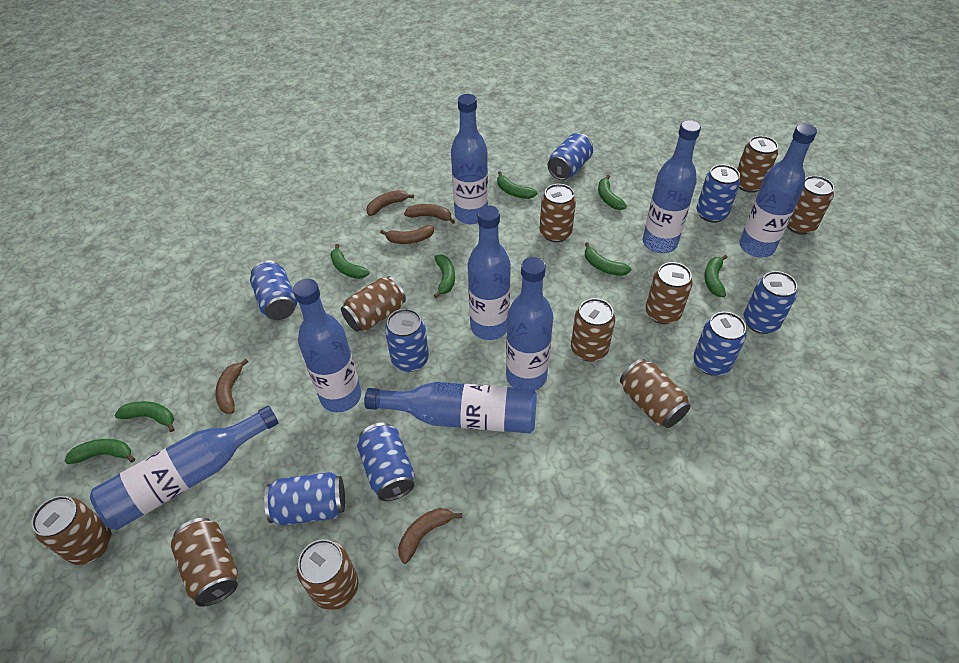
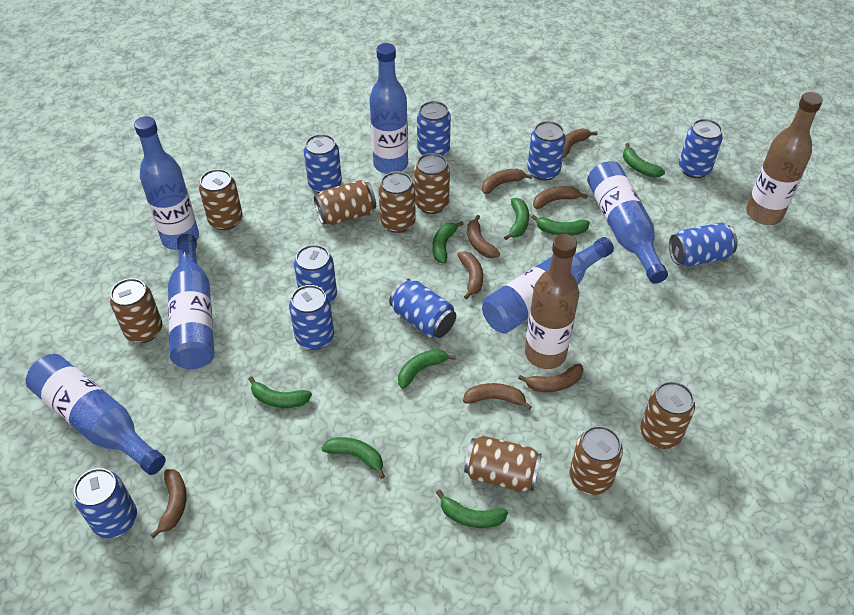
blue bottle: [90,406,279,530] [293,279,361,412] [364,382,537,433] [451,94,488,224] [468,205,511,340] [506,257,553,391] [643,120,701,253] [739,124,817,257] = 8 -> [26,354,166,475] [134,116,199,250] [168,234,214,369] [369,43,408,174] [482,237,614,334] [587,161,668,284] = 6
blue can: [250,261,297,320] [264,472,345,525] [357,423,415,501] [385,309,429,372] [547,133,593,180] [693,312,747,376] [697,164,740,223] [743,271,797,334] = 8 -> [73,468,137,538] [289,285,334,350] [294,245,337,303] [304,134,342,193] [389,279,456,338] [417,101,451,157] [527,121,566,181] [669,222,737,266] [679,119,723,178] = 9
brown banana: [215,359,248,414] [366,190,414,216] [380,225,434,244] [398,508,462,564] [404,204,455,224] = 5 -> [151,469,187,538] [457,251,483,299] [463,383,532,410] [467,215,500,258] [482,169,533,194] [518,363,584,392] [533,186,588,209] [563,129,598,158] = 8
brown bottle: none = 0 -> [525,234,579,369] [746,92,823,225] = 2
brown can: [31,496,112,565] [170,518,238,607] [297,539,358,610] [341,276,406,332] [539,184,576,242] [571,298,615,362] [620,359,690,428] [646,262,693,324] [737,136,778,193] [787,176,834,235] = 10 -> [110,278,163,343] [199,169,243,230] [314,180,376,225] [378,171,416,233] [414,153,450,214] [464,435,542,492] [569,426,623,495] [640,381,695,449] = 8

